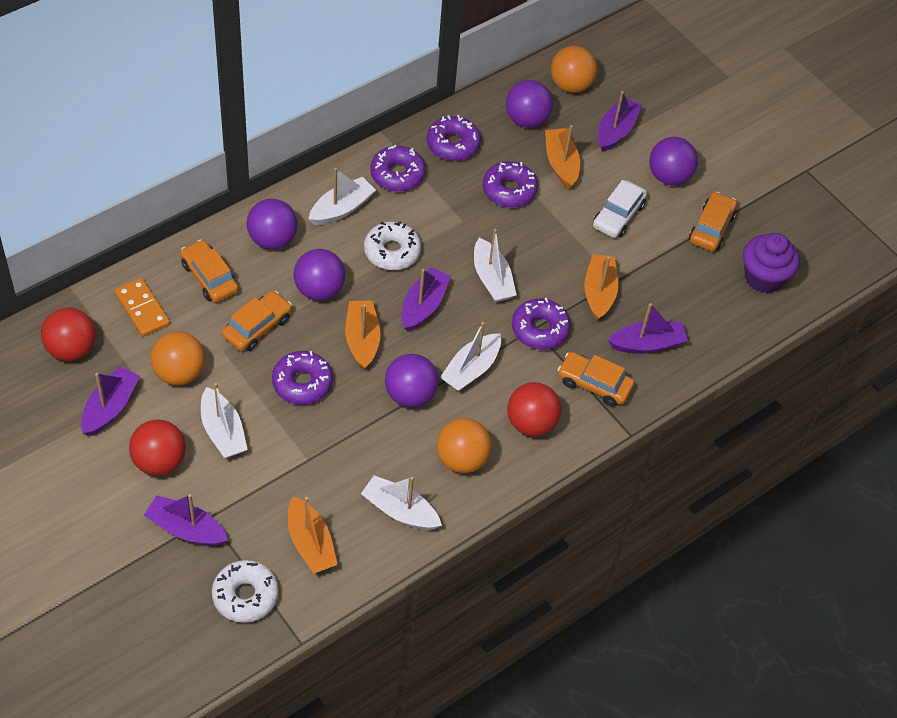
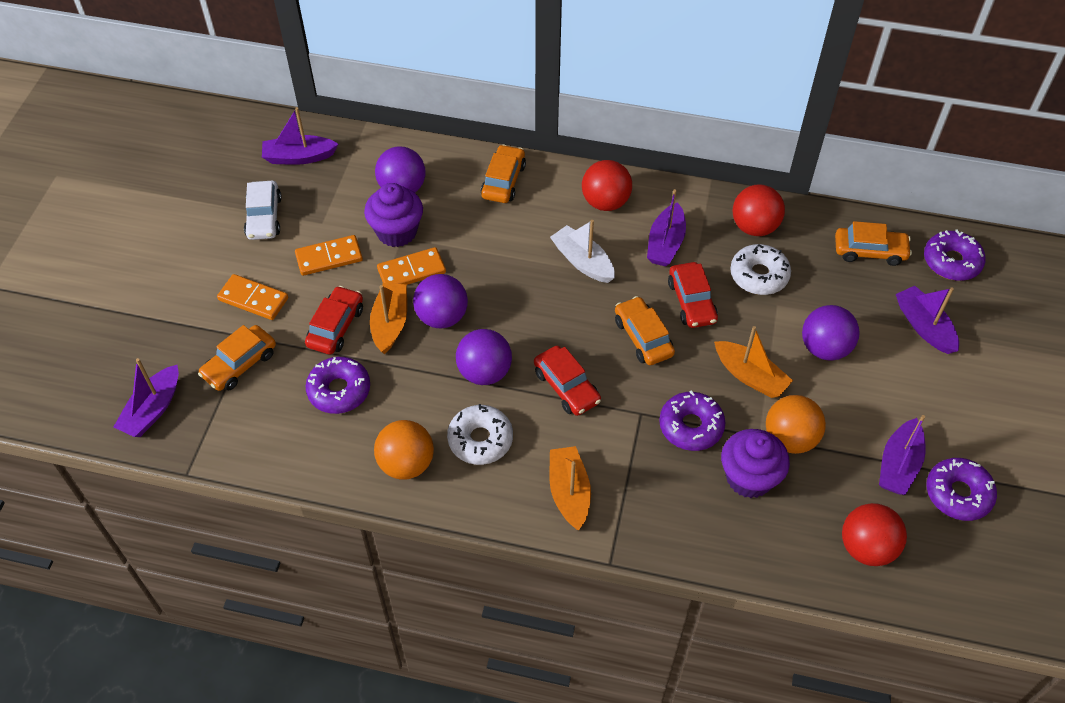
orange ball: [150,332,205,385] [437,418,492,473] [551,46,597,93] = 3 -> [374,420,434,480] [766,395,826,454] = 2
orange boat: [288,496,338,573] [345,300,381,370] [545,125,580,189] [584,254,618,321] = 4 -> [370,283,407,354] [549,446,591,530] [714,326,793,398] = 3
orange domino: [115,278,170,337] = 1 -> [217,274,288,320] [295,235,363,276] [377,247,446,285] = 3
purple ball: [246,199,298,249] [294,249,345,301] [385,354,439,408] [506,80,553,128] [649,137,698,185] = 5 -> [375,146,425,192] [413,274,468,328] [456,329,512,385] [802,305,860,360] = 4
purple cupcake: [743,233,800,293] = 1 -> [364,183,423,247] [721,429,790,498] = 2
purple donut: [272,351,333,405] [370,145,426,192] [427,115,481,161] [483,161,538,208] [512,298,571,350] = 5 -> [306,357,370,414] [659,390,726,451] [924,230,986,281] [927,458,997,521] = 4
red car: none = 0 -> [305,286,363,355] [534,346,601,416] [668,262,718,328] = 3
white boat: [201,383,248,458] [309,168,376,225] [361,475,442,530] [440,322,501,392] [474,229,517,302] = 5 -> [550,220,615,283] = 1

